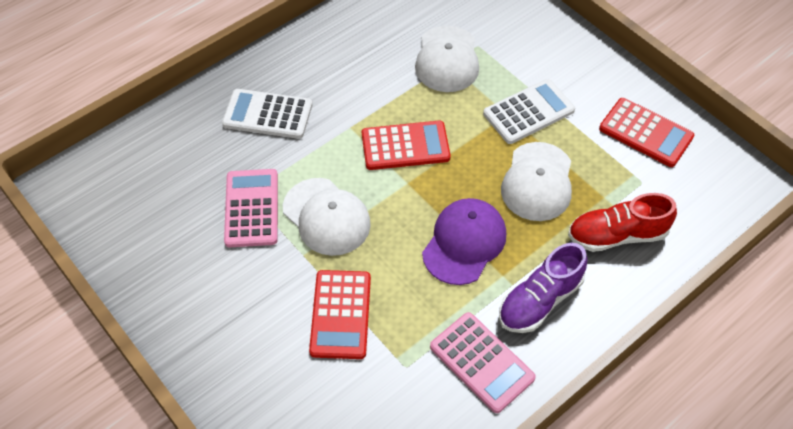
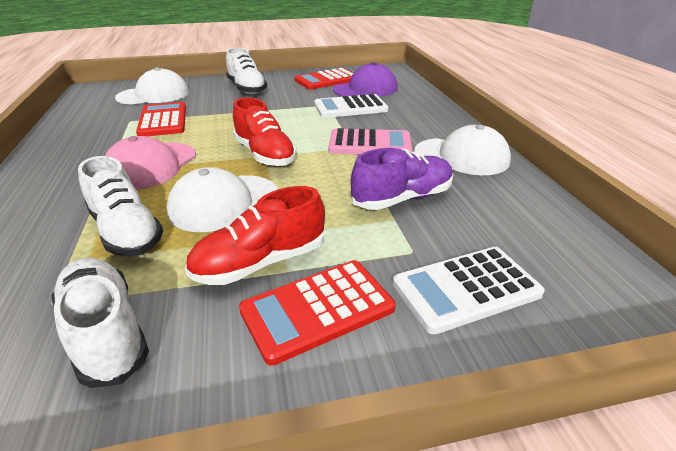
pink calculator: [224,169,278,247] [430,312,536,413] = 2 -> [328,128,412,154] = 1
pink cap: none = 0 -> [105,136,196,190] = 1
red shoe: [568,193,677,252] = 1 -> [185,186,325,285] [233,98,296,166] = 2
white shoe: none = 0 -> [51,257,149,388] [78,156,163,256] [226,48,267,95] = 3

